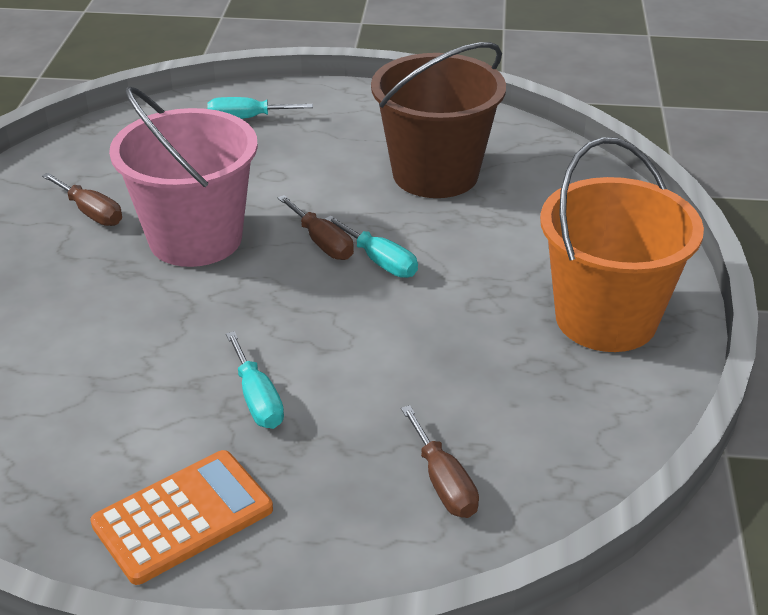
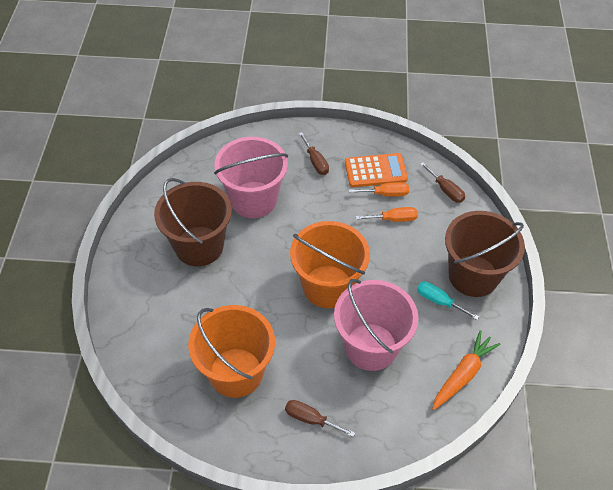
brown bucket: [371,42,506,198] = 1 -> [154,178,232,266] [445,211,525,297] = 2
orange bucket: [540,137,704,352] = 1 -> [188,305,275,398] [290,221,370,308] = 2
orange carrot: none = 0 -> [432,330,501,410] = 1
orange screwdriver: none = 0 -> [348,182,409,196] [356,207,418,222] = 2
pink bucket: [109,86,258,267] = 1 -> [214,137,288,218] [334,279,419,371] = 2
turquoise screwdriver: [208,97,313,119] [226,331,284,429] [325,216,418,278] = 3 -> [417,281,479,320] = 1

